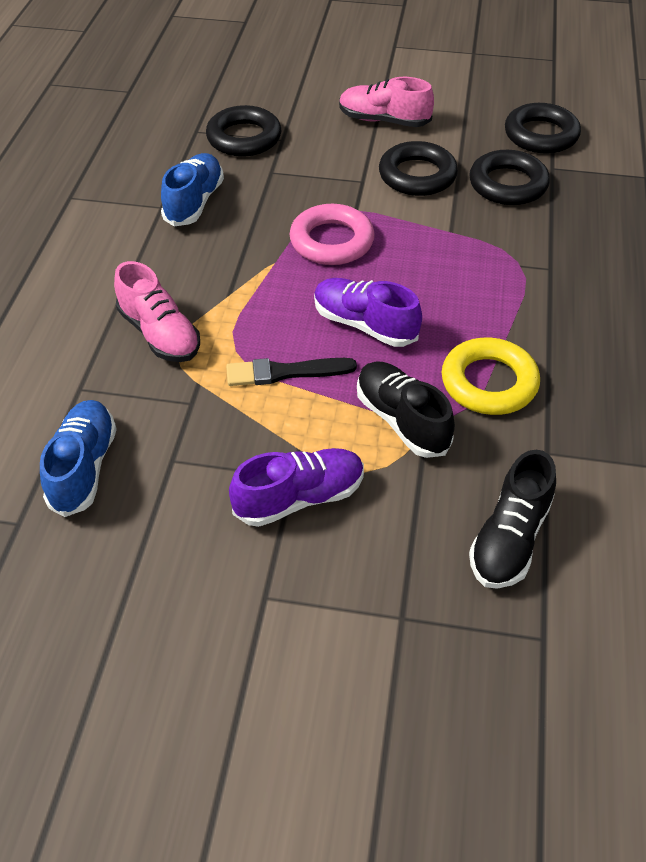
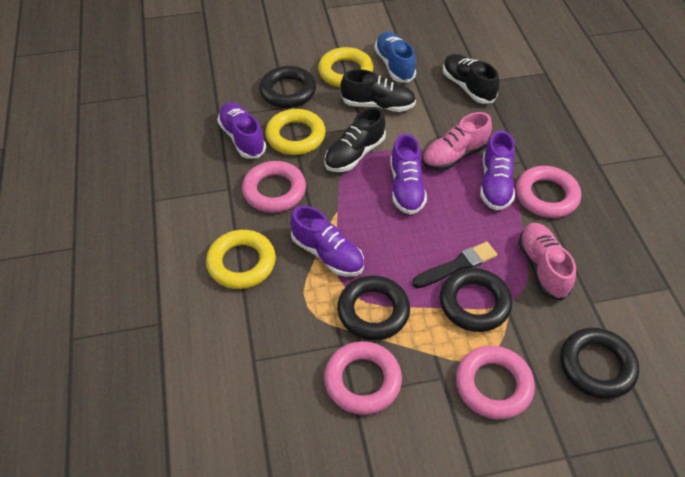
black shoe: [357,361,455,458] [469,450,556,589] = 2 -> [325,107,386,172] [341,69,416,112] [443,54,500,104] = 3
blue shoe: [40,400,117,517] [161,153,224,226] = 2 -> [374,32,416,83] = 1
pink ring: [290,204,375,265] = 1 -> [242,161,306,213] [324,341,402,415] [456,346,535,419] [516,166,581,218] = 4
purple shoe: [229,448,364,527] [314,278,422,347] = 2 -> [217,102,266,159] [290,206,364,277] [390,134,427,215] [480,131,515,210] = 4
yellow ring: [442,338,540,415] = 1 -> [206,230,276,289] [265,109,326,155] [318,47,374,88] = 3

